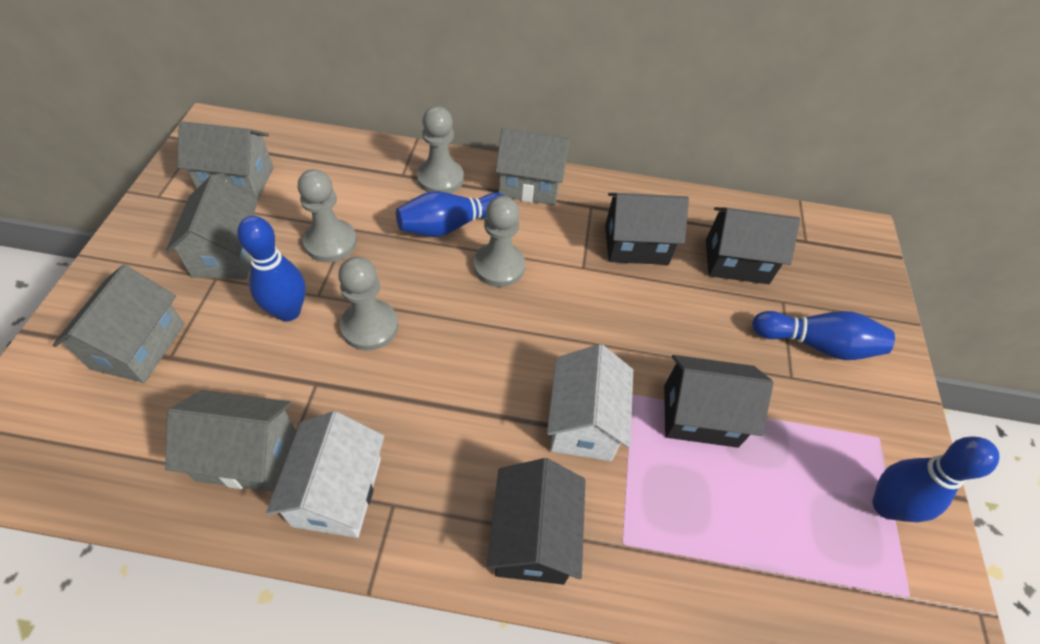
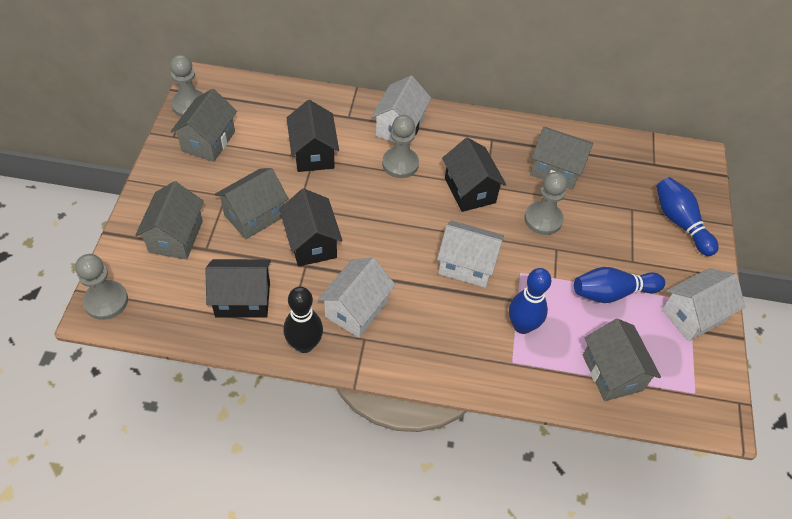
black bowling pin: none = 0 -> [283,287,323,353] = 1
blue bowling pin: [237,216,306,322] [396,191,505,237] [752,311,895,360] [873,436,999,522] = 4 -> [509,268,551,334] [574,267,665,303] [656,177,719,256] = 3
white house: [266,411,385,538] [547,344,633,461] = 2 -> [318,258,396,338] [371,76,431,146] [437,220,504,288] [662,268,745,342] = 4

